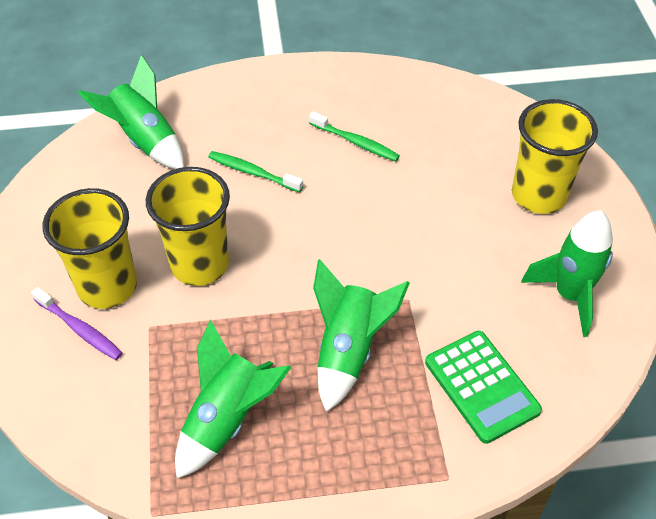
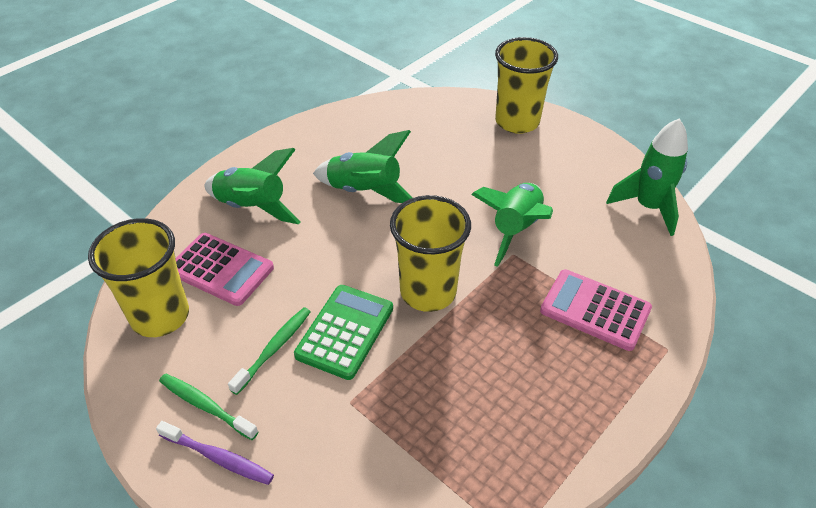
pink calculator: none = 0 -> [176,233,274,306] [540,269,652,351] = 2

